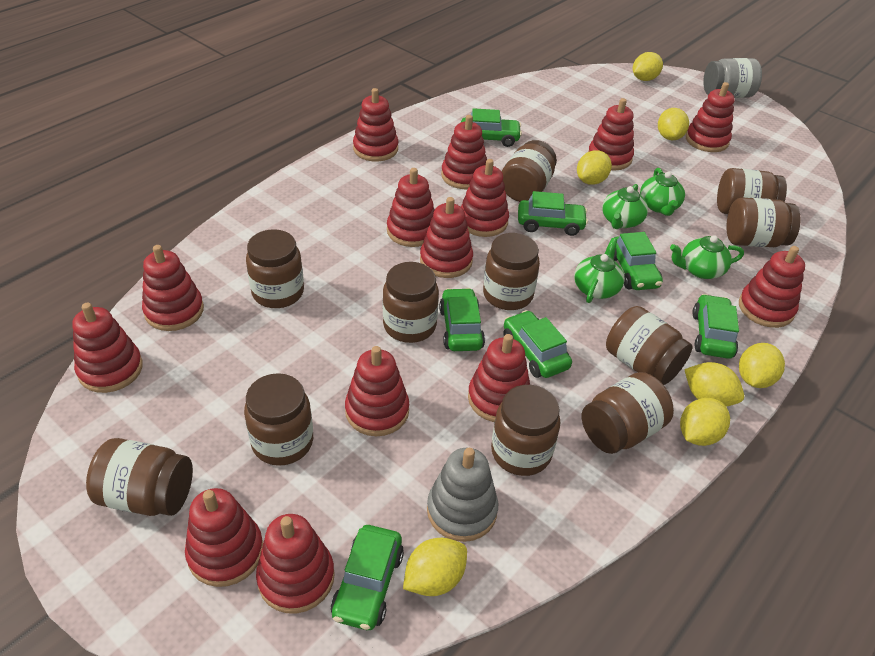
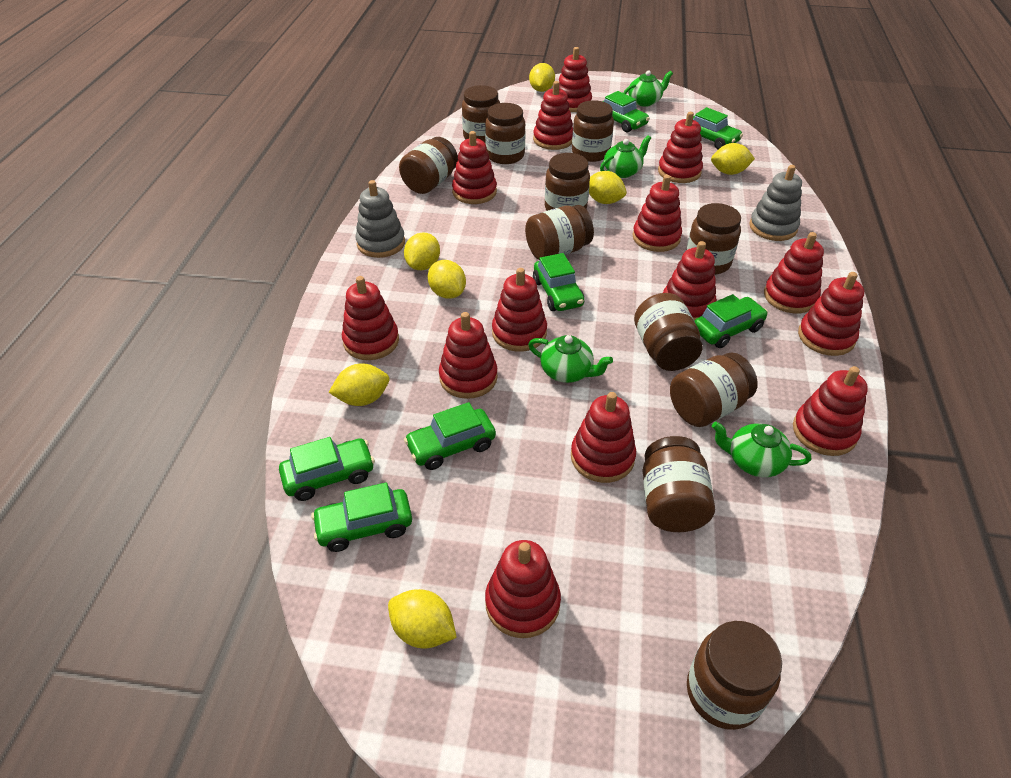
grey jar: [703,58,762,98] = 1 -> none = 0
grey stacking toy: [427,448,498,542] = 1 -> [355,180,405,258] [749,165,802,241] = 2

